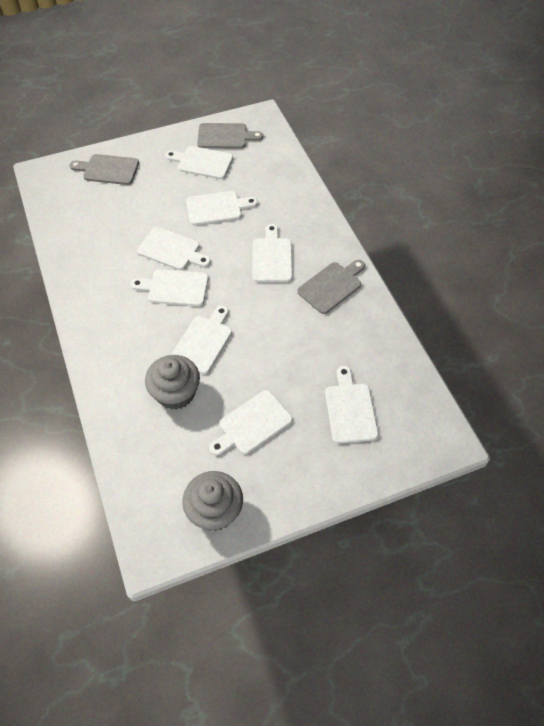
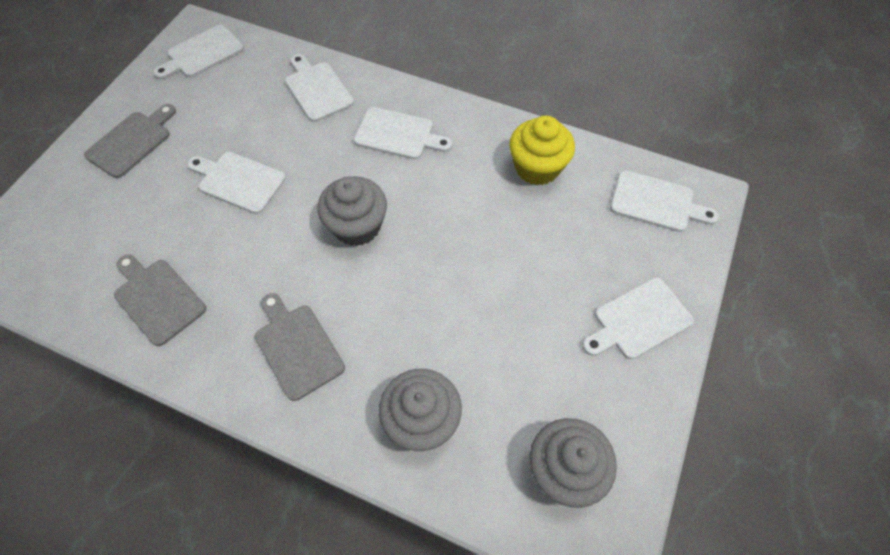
grey cupcake: [145,355,200,410] [182,471,243,531] = 2 -> [317,176,387,246] [379,369,462,451] [530,418,617,508] = 3
white cutting board: [131,269,209,306] [137,227,210,270] [165,146,233,179] [171,306,232,374] [186,191,258,225] [209,390,292,456] [253,224,293,282] [325,366,378,444] = 8 -> [153,25,244,79] [188,152,286,214] [285,54,354,122] [354,107,452,159] [582,278,694,359] [610,170,719,232] = 6
yellow cupcake: none = 0 -> [509,116,575,185] = 1

